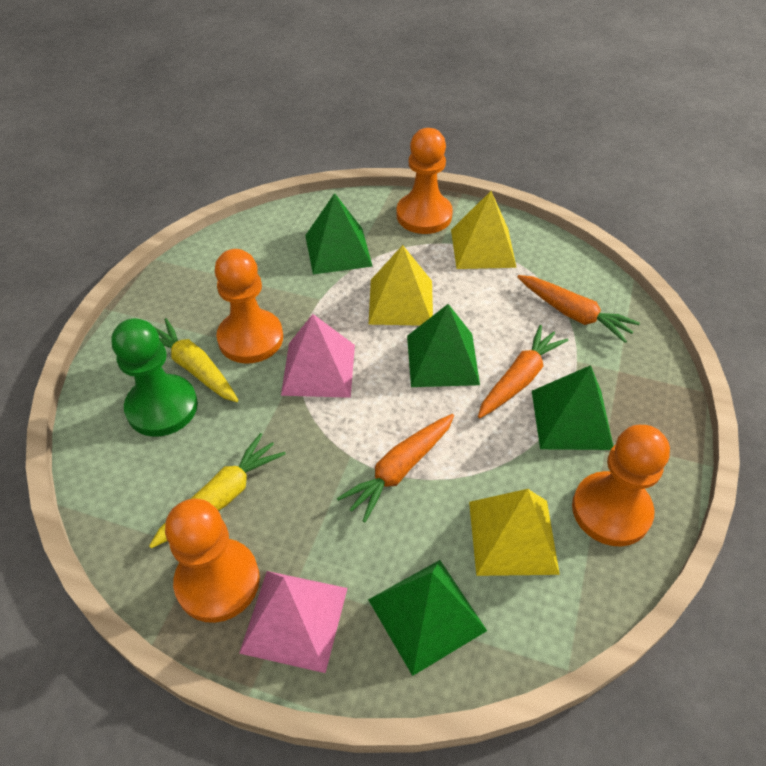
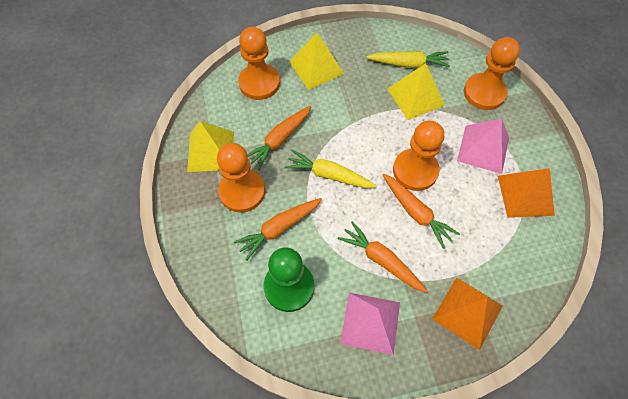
green pyramid: [305,193,373,274] [368,560,487,676] [407,304,480,387] [532,365,613,450] = 4 -> none = 0
orange carrot: [337,414,454,522] [478,325,569,418] [517,275,640,343] = 3 -> [234,198,322,261] [247,106,311,170] [338,221,427,293] [383,174,460,249] = 4
orange pyramid: none = 0 -> [433,277,503,350] [498,168,555,218] = 2

